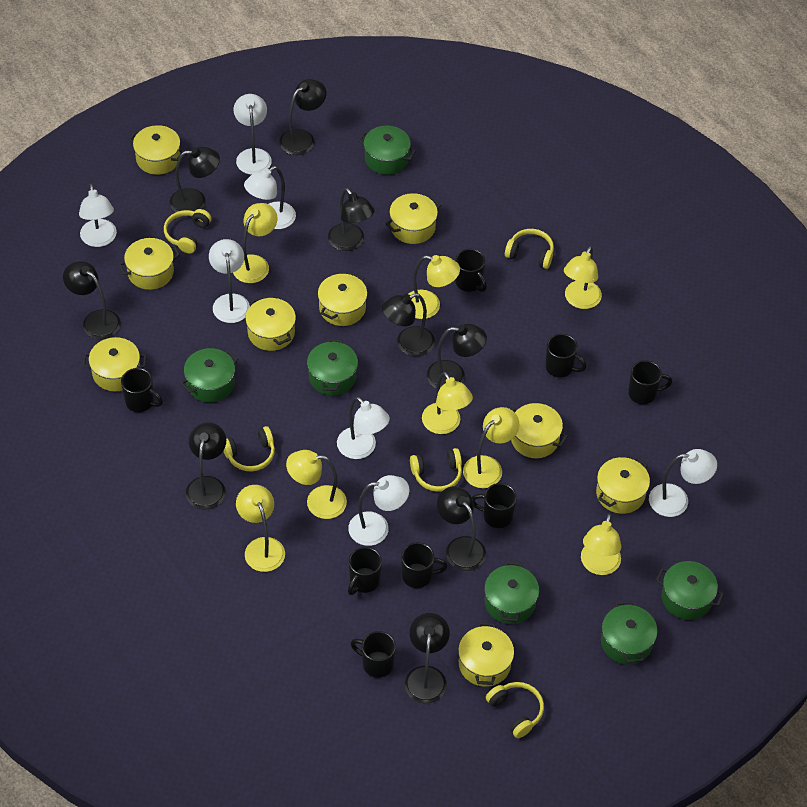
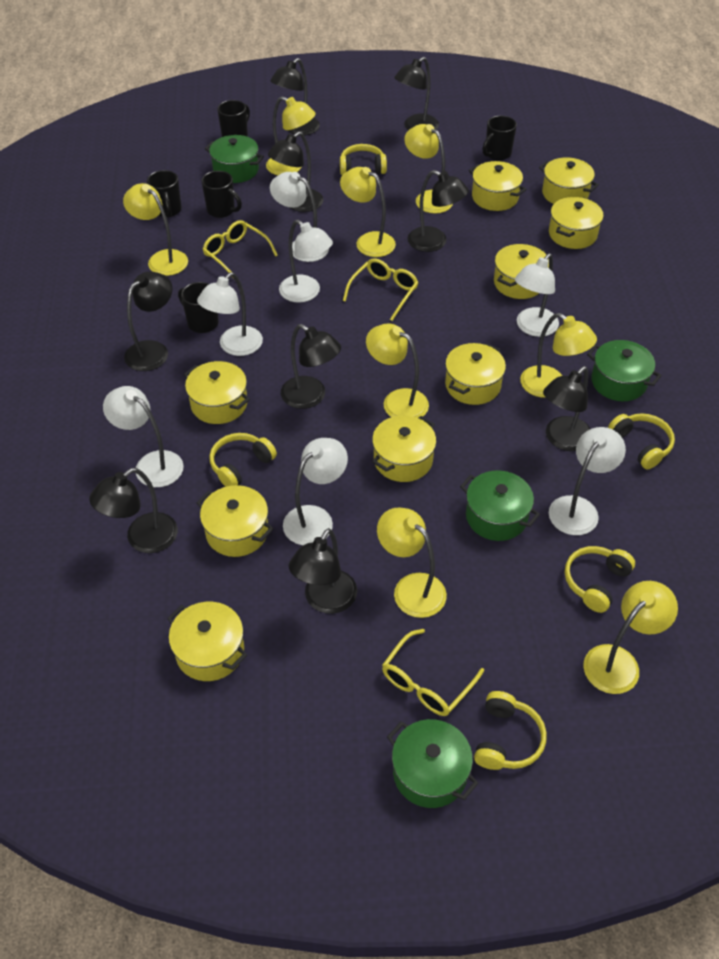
black mug: [121,368,163,412] [348,547,382,595] [350,631,396,678] [401,542,448,588] [455,249,487,292] [472,483,517,528] [545,334,586,378] [628,360,672,404] = 8 -> [147,170,181,217] [178,282,218,333] [201,171,242,218] [217,100,250,137] [482,116,517,161] = 5
green pot: [181,348,239,402] [307,339,358,396] [358,126,416,175] [484,561,539,624] [601,601,657,665] [656,561,724,620] = 6 -> [205,135,264,183] [387,719,478,808] [460,470,540,541] [587,340,662,401] = 4
yellow glasses: none = 0 -> [202,220,278,273] [343,258,419,321] [382,629,484,716] = 3

